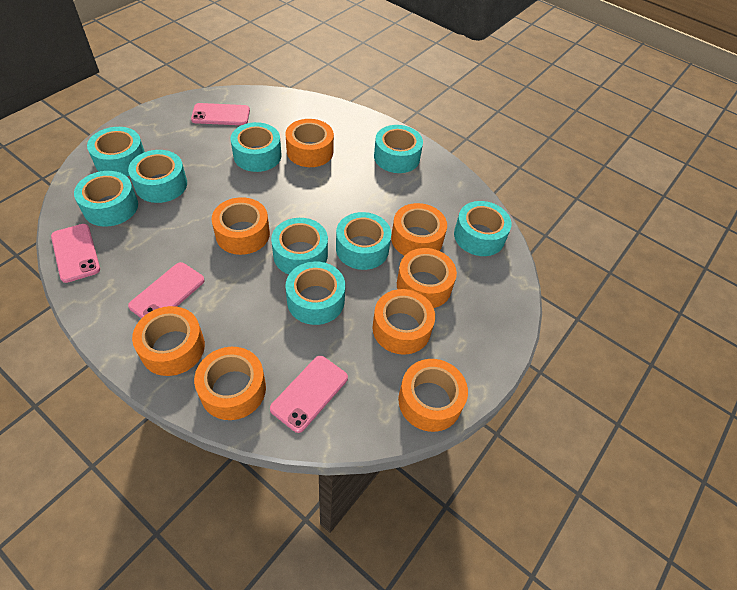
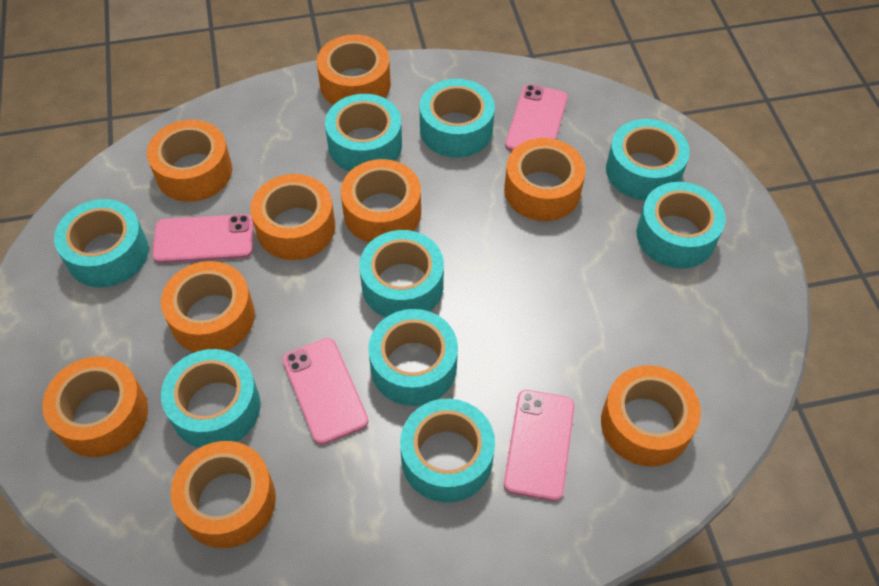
orange tape: [132,306,205,376] [194,347,266,420] [212,197,270,255] [285,119,334,167] [373,289,435,355] [391,203,447,256] [397,248,457,308] [398,359,468,432] = 8 -> [42,356,148,457] [147,120,232,202] [161,261,255,352] [171,441,276,548] [250,174,335,260] [317,34,391,105] [341,159,421,243] [504,138,586,221] [601,365,701,467] = 9

